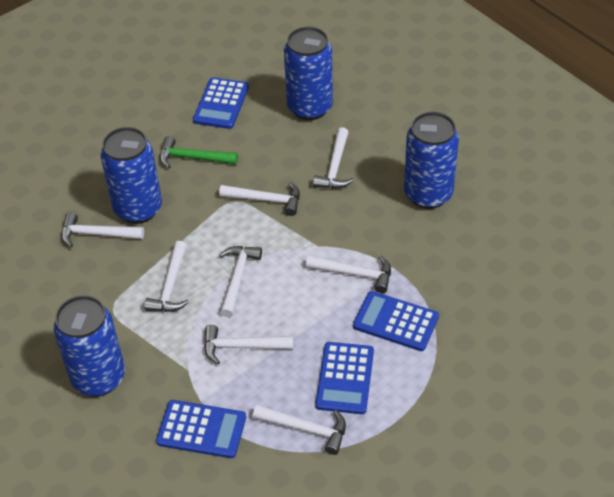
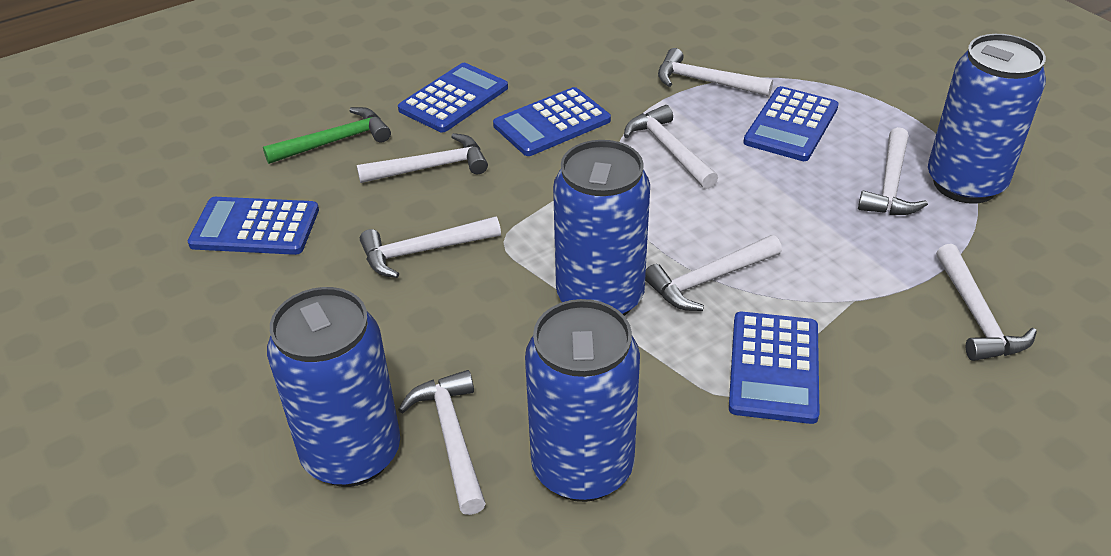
blue calculator: [156,400,246,458] [193,77,249,129] [315,342,374,414] [353,291,439,351] = 4 -> [187,197,319,255] [398,63,508,132] [493,87,611,156] [729,312,820,424] [743,86,839,161] = 5

